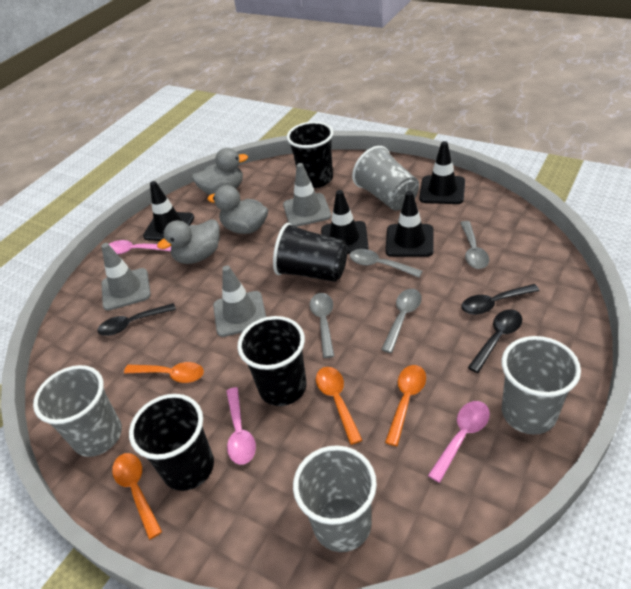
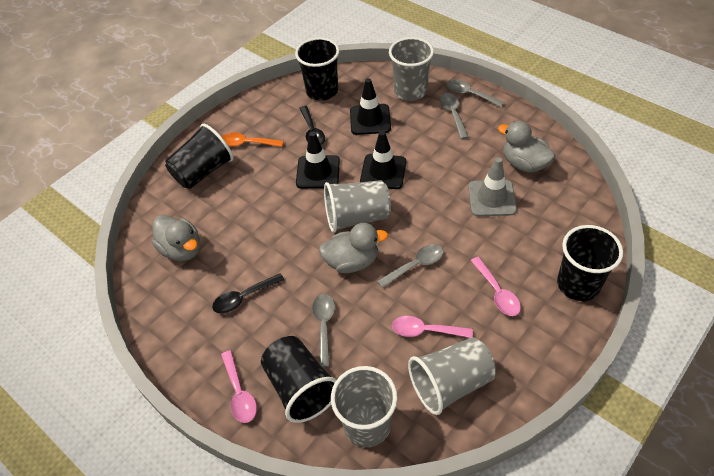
black spoon: [97,303,176,336] [461,284,540,315] [468,309,522,373] = 3 -> [212,273,284,313] [299,106,325,145] = 2
black traffic cone: [143,181,194,241] [321,190,369,254] [385,191,433,257] [419,141,465,204] = 4 -> [296,132,340,189] [350,78,391,135] [360,131,406,189] = 3
grey traffic cone: [101,243,151,311] [213,265,266,337] [283,163,331,227] = 3 -> [468,157,517,216] = 1
orange spoon: [112,453,162,540] [124,362,204,383] [316,367,362,445] [385,365,426,446] = 4 -> [222,132,284,147] = 1

